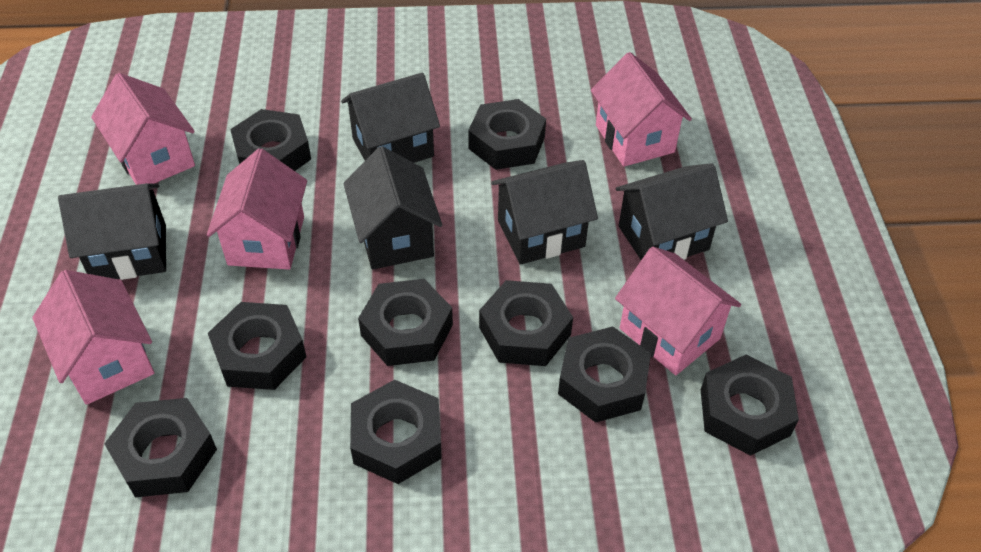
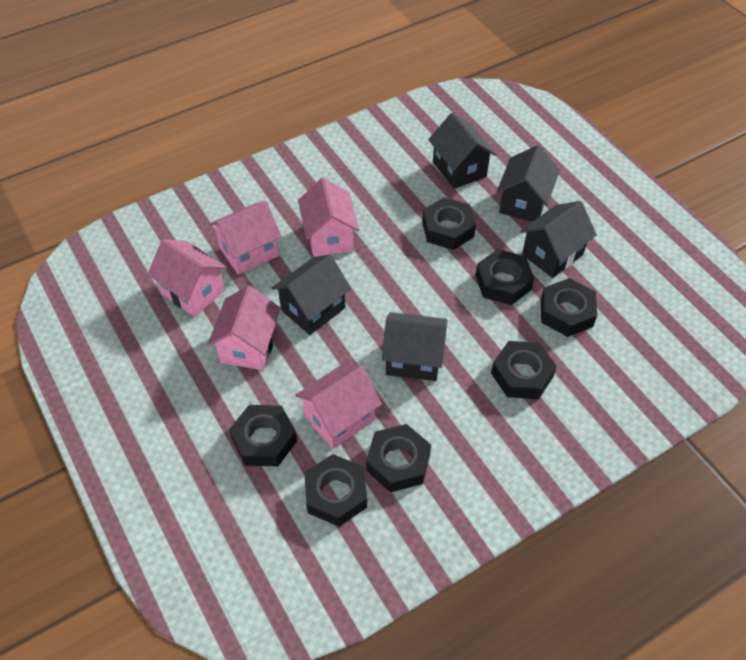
black nut: [104,398,217,497] [208,302,306,390] [230,109,311,171] [350,380,442,484] [358,279,453,366] [468,99,546,170] [479,280,573,366] [558,327,651,423] [701,355,799,456] = 9 -> [229,405,297,466] [304,454,367,527] [366,424,431,492] [422,197,476,250] [476,249,534,305] [491,341,557,399] [541,278,597,337] = 7

